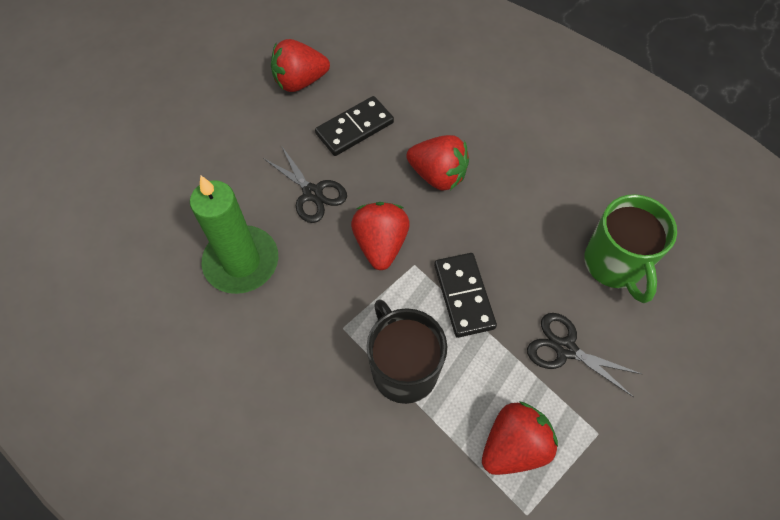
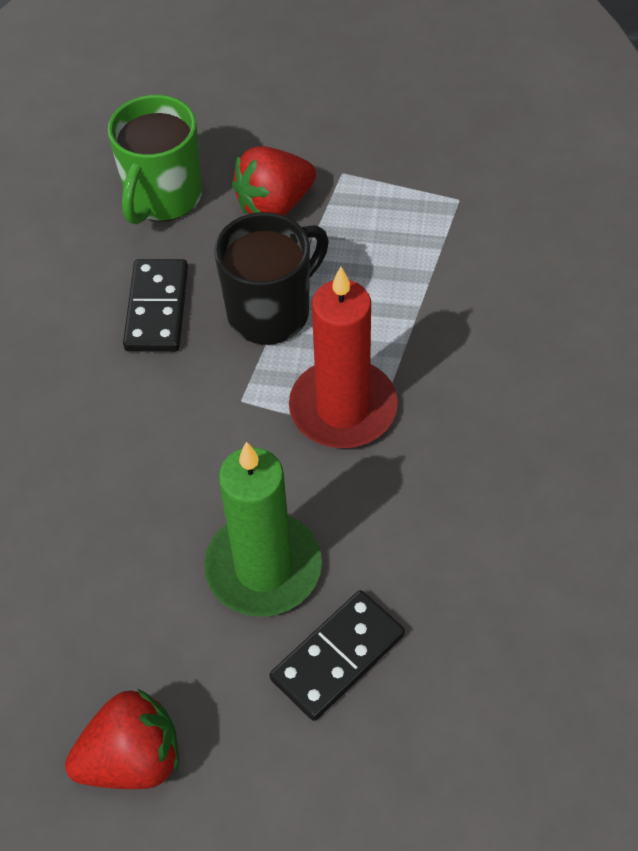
black scissors: [263,145,347,223] [527,313,643,397] = 2 -> none = 0
red candle: none = 0 -> [289,267,398,448] = 1
red strawberry: [271,39,330,92] [351,202,410,270] [406,135,469,191] [482,401,558,475] = 4 -> [65,688,179,789] [232,146,316,216] = 2

